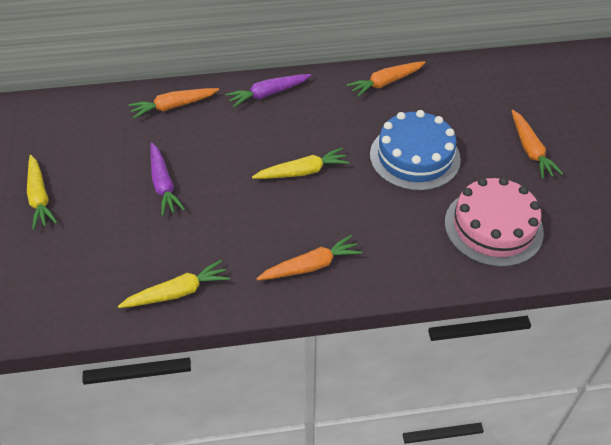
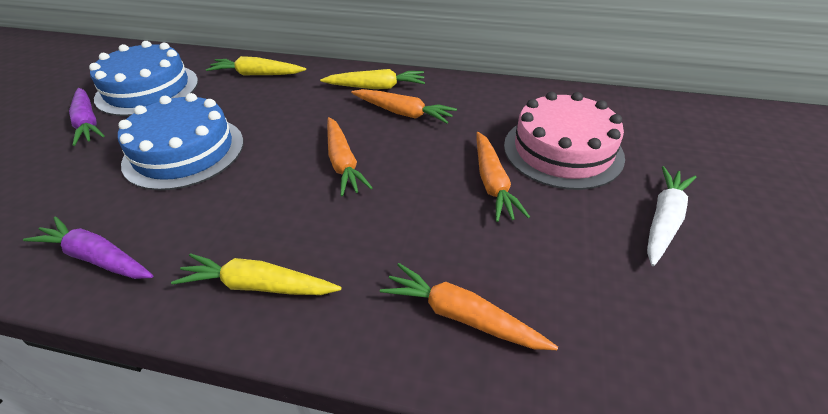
blue cake: [370,110,461,191] = 1 -> [89,41,198,116] [118,93,243,190] = 2
white carrot: none = 0 -> [647,166,696,266] = 1

